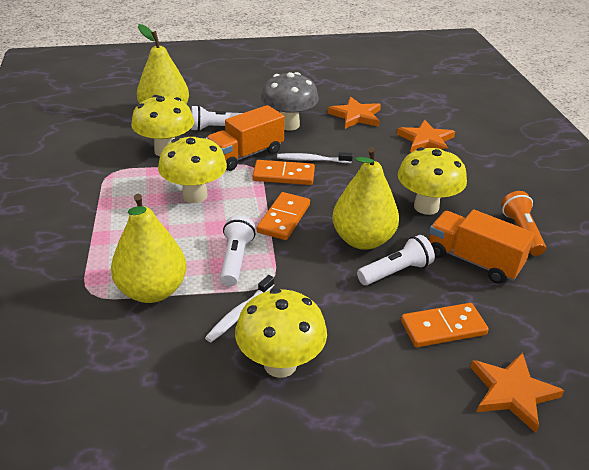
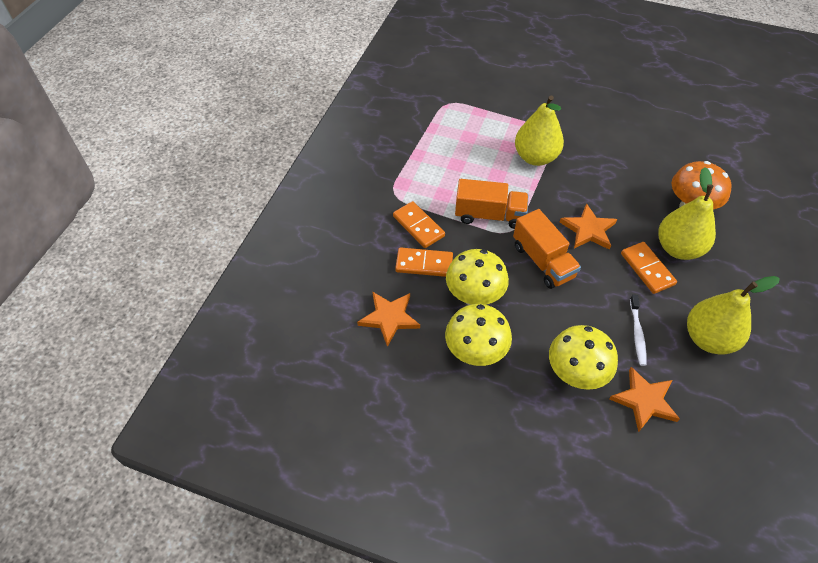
grey mushroom: [261,72,319,131] = 1 -> none = 0
orange flashlight: [501,191,546,256] = 1 -> none = 0
orange mushroom: none = 0 -> [672,161,732,209] = 1
white flashlight: [191,105,242,131] [220,215,256,286] [357,235,435,285] = 3 -> none = 0
white toothbrush: [205,275,274,342] [277,152,353,163] = 2 -> [630,295,647,366] = 1
yellow mushroom: [131,95,194,157] [158,135,227,203] [235,288,327,378] [398,147,467,215] = 4 -> [445,304,512,366] [446,249,509,305] [549,325,618,390] = 3

